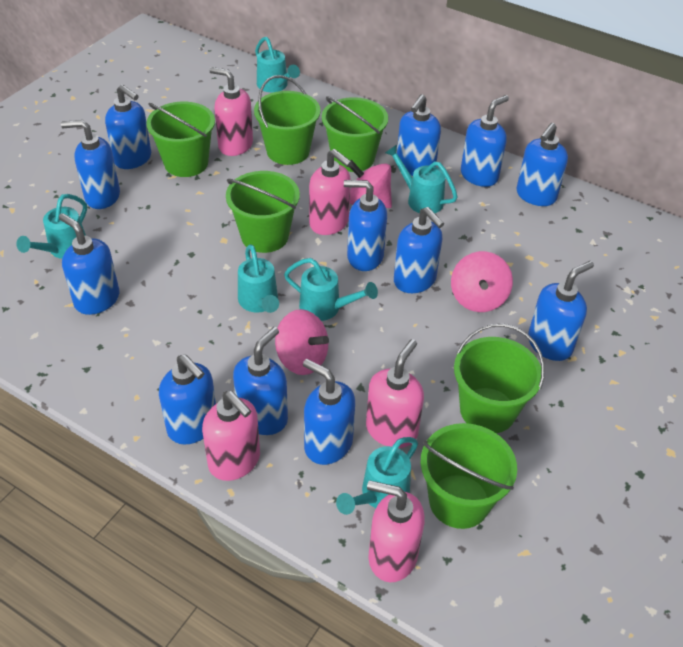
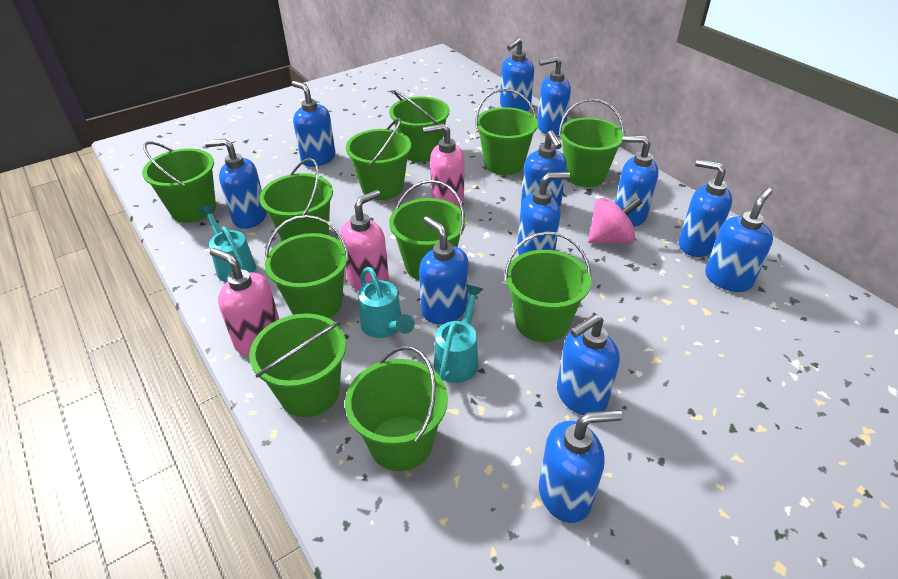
green bucket: [146,102,215,177] [226,171,300,253] [254,75,321,165] [322,96,388,172] [421,423,517,529] [454,324,545,433] = 6 -> [142,142,216,223] [249,313,346,417] [259,158,333,241] [265,215,349,318] [345,346,448,471] [346,118,411,200] [389,90,450,162] [389,180,466,280] [475,89,538,175] [504,232,592,342] [559,99,625,187] = 11
pink soap dispenser: [202,391,260,481] [209,67,253,156] [309,149,352,235] [366,339,424,448] [367,480,425,582] = 5 -> [210,248,279,356] [340,190,389,291] [423,123,464,208] = 3
pink spinning top: [275,309,329,375] [349,160,392,208] [451,251,513,312] = 3 -> [588,198,642,244] = 1
turquoise watering can: [16,194,87,259] [238,244,279,313] [255,37,300,92] [284,258,378,321] [336,437,418,515] [385,145,458,213] = 6 -> [198,204,256,282] [359,267,414,338] [434,285,483,383] = 3

